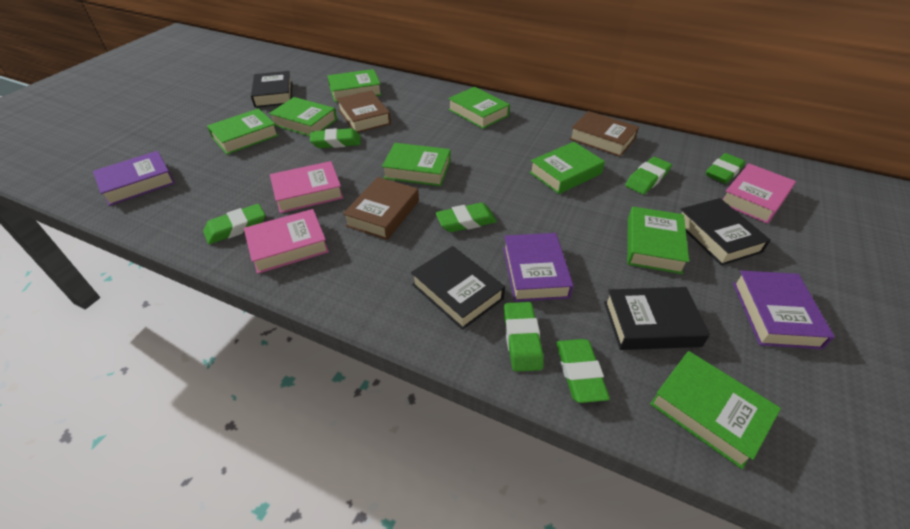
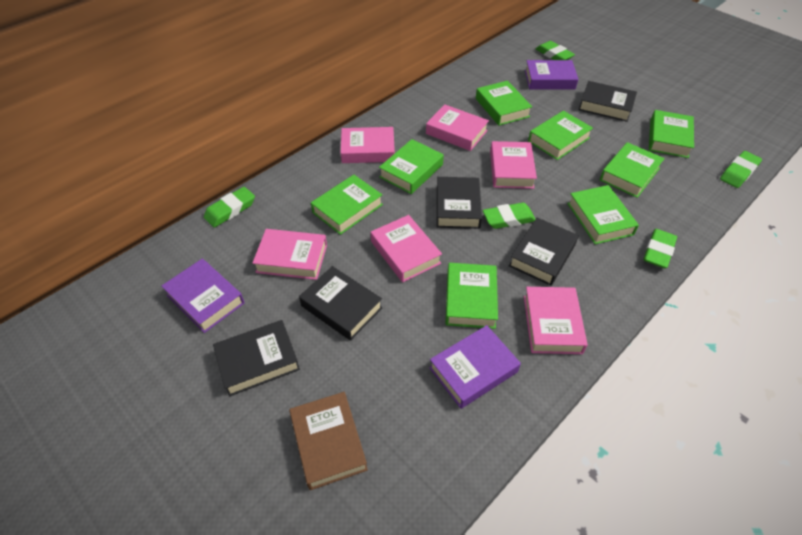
black book: [251,71,292,108] [411,246,505,330] [604,287,710,350] [680,198,771,266] = 4 -> [213,320,300,397] [299,266,383,341] [437,177,482,229] [509,218,579,286] [578,81,637,122] = 5
brown book: [337,91,391,133] [343,177,419,240] [570,111,639,157] = 3 -> [289,392,368,490] = 1
green eraser: [203,204,265,244] [310,128,361,148] [436,203,497,232] [504,302,544,372] [556,339,610,403] [625,157,672,194] [706,153,745,184] = 7 -> [204,187,255,228] [483,203,535,229] [536,41,575,60] [643,229,677,268] [720,151,762,188] = 5
pink book: [244,209,329,274] [270,161,343,213] [722,163,796,224] = 3 -> [253,229,327,280] [341,127,395,163] [371,215,442,282] [426,104,489,151] [490,141,537,189] [524,287,588,354] = 6

